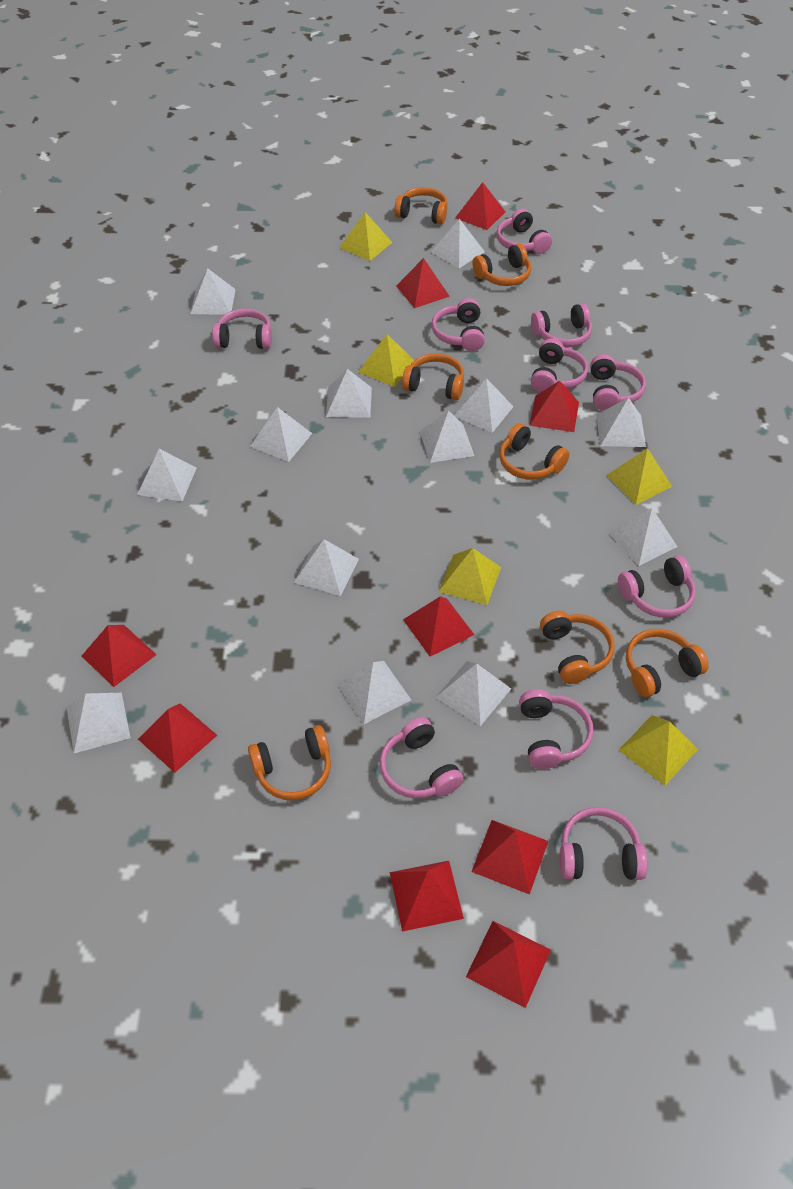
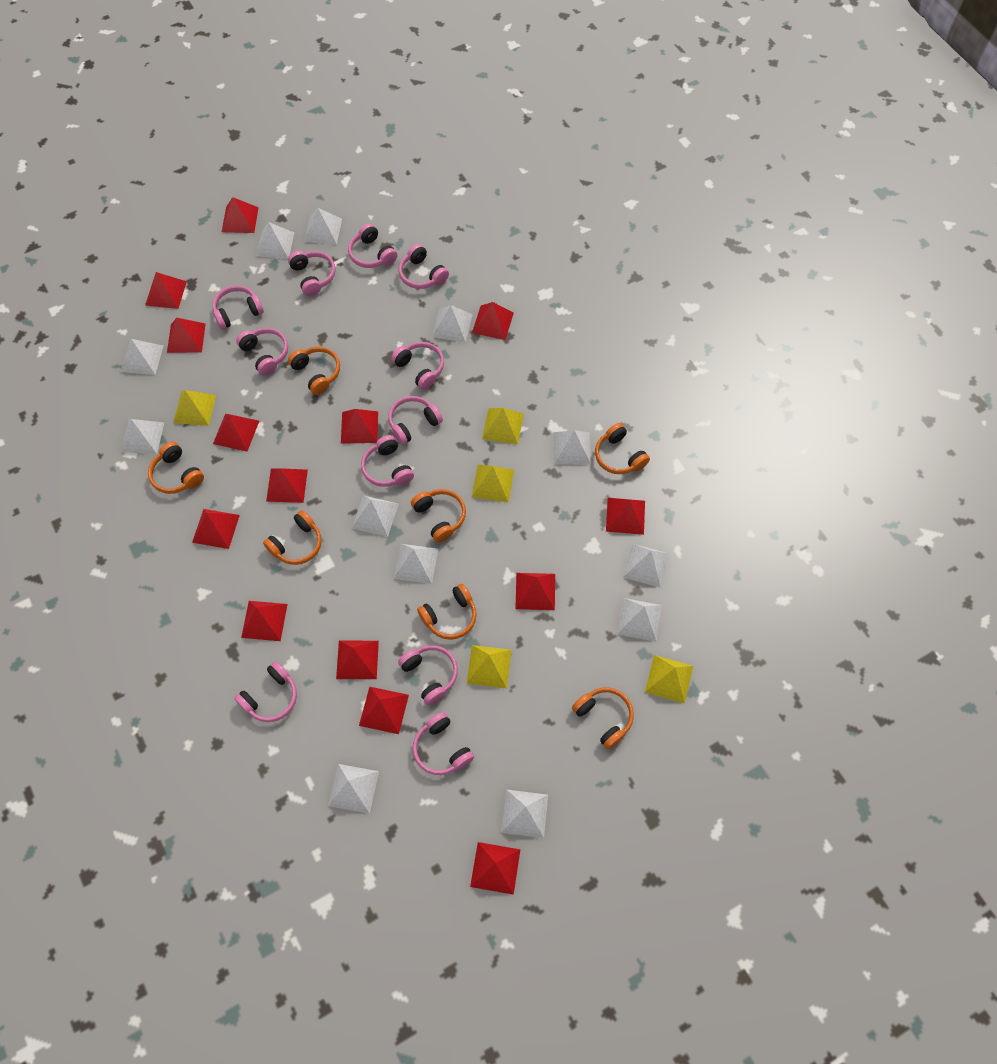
pink headphones: [212,308,272,349] [379,717,464,799] [431,298,485,351] [496,209,552,254] [519,689,593,769] [531,303,592,347] [531,338,588,393] [559,807,648,880] [590,354,646,411] [618,555,696,618] = 10 -> [212,285,264,329] [234,661,297,722] [236,328,288,376] [288,251,335,296] [348,223,397,268] [361,435,414,487] [388,396,443,445] [391,342,444,390] [398,645,458,705] [399,244,449,289] [412,712,474,775] = 11
red pyramid: [82,625,157,687] [138,703,217,773] [390,861,464,932] [396,258,450,308] [403,596,475,657] [455,182,505,230] [466,921,551,1008] [471,820,548,895] [529,381,579,432] = 9 -> [145,272,187,309] [167,318,206,353] [192,509,240,549] [213,413,259,452] [222,197,259,233] [241,601,287,641] [266,468,308,503] [336,641,379,679] [341,409,378,444] [359,687,409,734] [470,842,521,895] [472,302,514,340] [515,573,555,610] [606,498,645,535] = 14
white pyramid: [67,693,130,753] [137,449,196,501] [190,268,236,315] [250,407,312,462] [294,539,359,596] [326,369,372,418] [337,661,411,724] [420,410,474,463] [431,219,485,268] [435,661,511,726] [454,378,514,433] [597,398,646,447] [608,508,678,566] = 13 -> [121,339,163,375] [121,419,164,454] [256,222,294,259] [304,208,342,245] [328,764,379,814] [352,495,399,537] [394,544,438,584] [432,305,473,343] [501,789,548,838] [553,430,591,464] [617,598,662,642] [623,544,669,588] = 12

